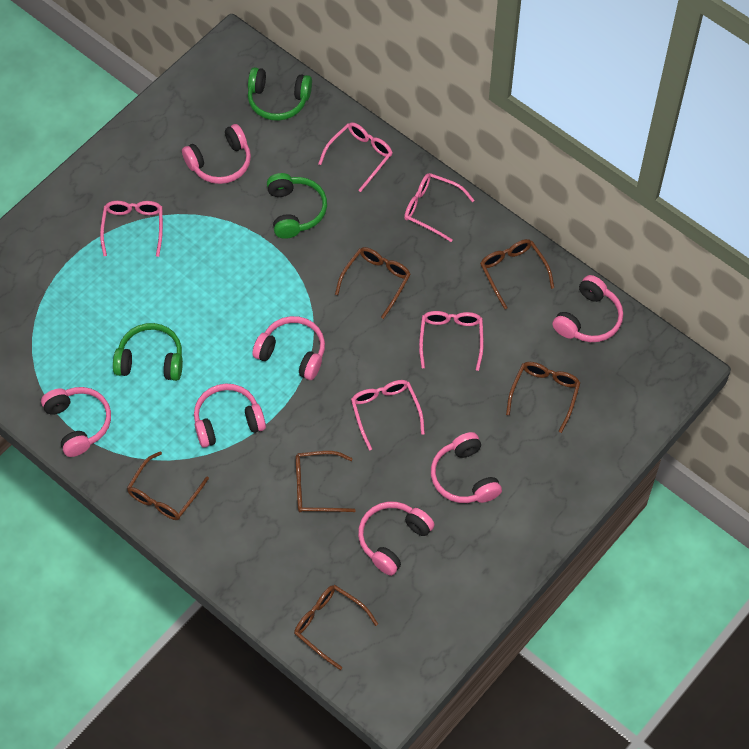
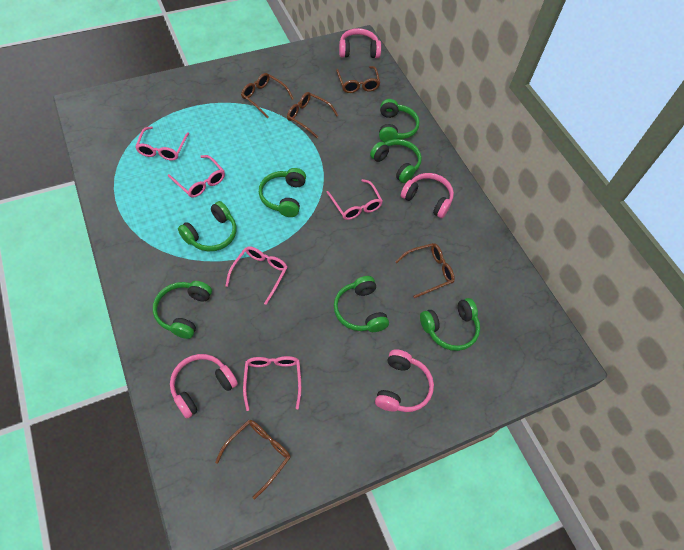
brown glasses: [127,451,209,520] [294,585,378,670] [296,451,356,512] [335,247,411,319] [480,239,554,309] [506,362,581,433] = 6 -> [215,420,290,499] [241,73,294,119] [287,92,338,138] [336,66,380,93] [395,243,455,298] = 5
green headphones: [113,323,183,381] [248,67,312,121] [267,173,327,239] = 3 -> [153,281,212,339] [178,201,236,251] [259,168,306,217] [334,276,389,332] [370,139,422,183] [379,99,420,142] [420,298,480,351] = 7
pink headphones: [41,387,111,457] [182,124,251,184] [194,384,266,448] [252,316,325,380] [358,502,435,576] [431,432,502,503] [552,275,623,342] = 7 -> [170,354,238,419] [339,28,381,58] [375,349,434,412] [401,173,454,218] = 4

